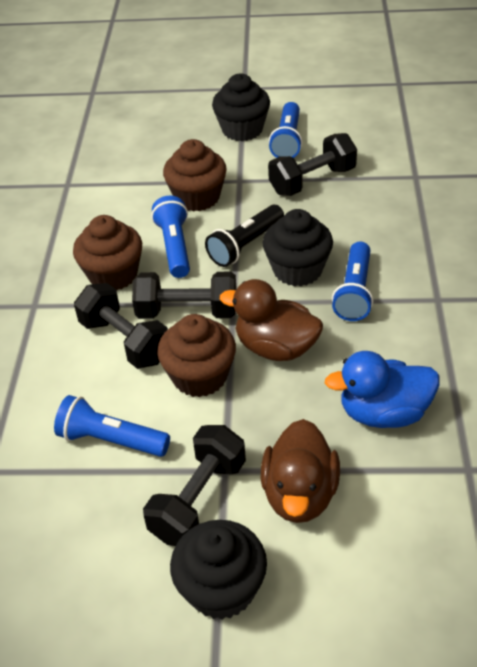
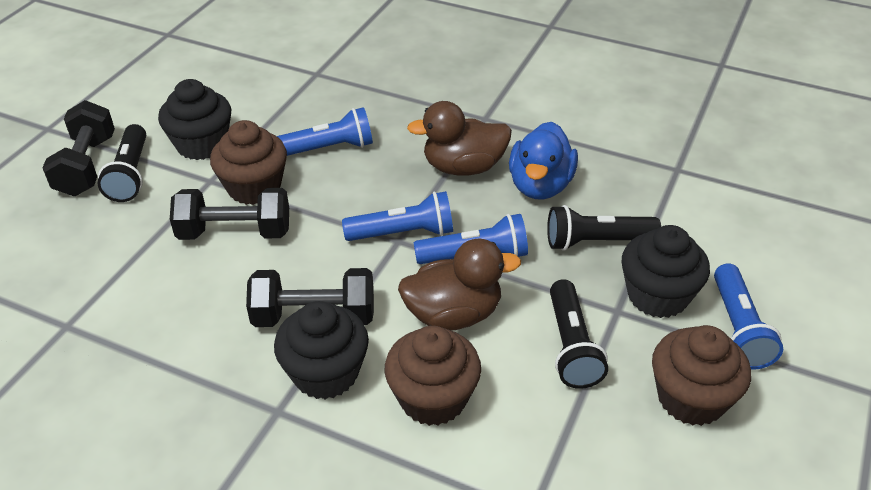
black dumbbell: [74,283,168,369] [132,272,237,319] [143,425,246,546] [268,133,357,196] = 4 -> [42,100,115,196] [170,188,289,240] [246,268,374,327] = 3
black flashlight: [205,205,284,267] = 1 -> [97,124,146,202] [547,205,661,251] [550,279,608,389] = 3

